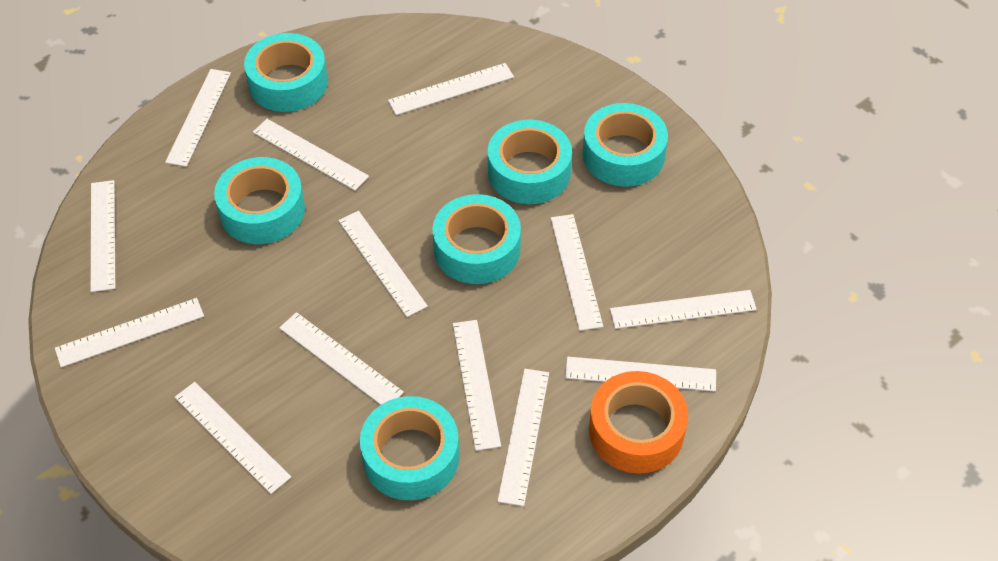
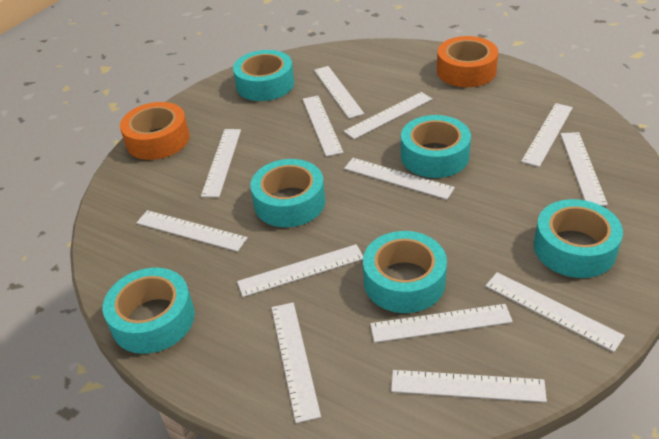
orange tape: [589,371,688,474] = 1 -> [120,102,190,160] [437,36,498,87] = 2

